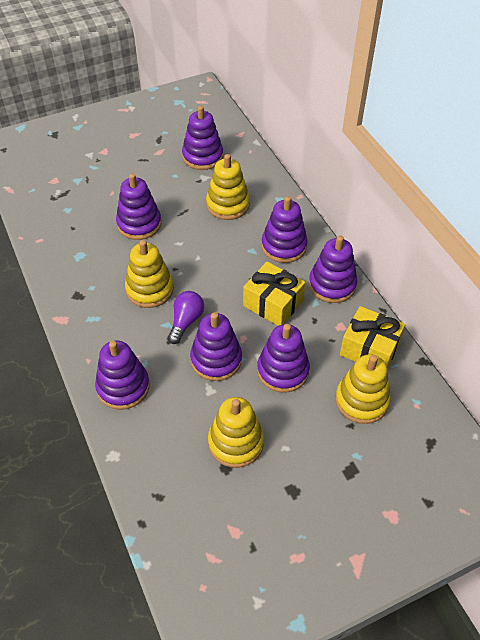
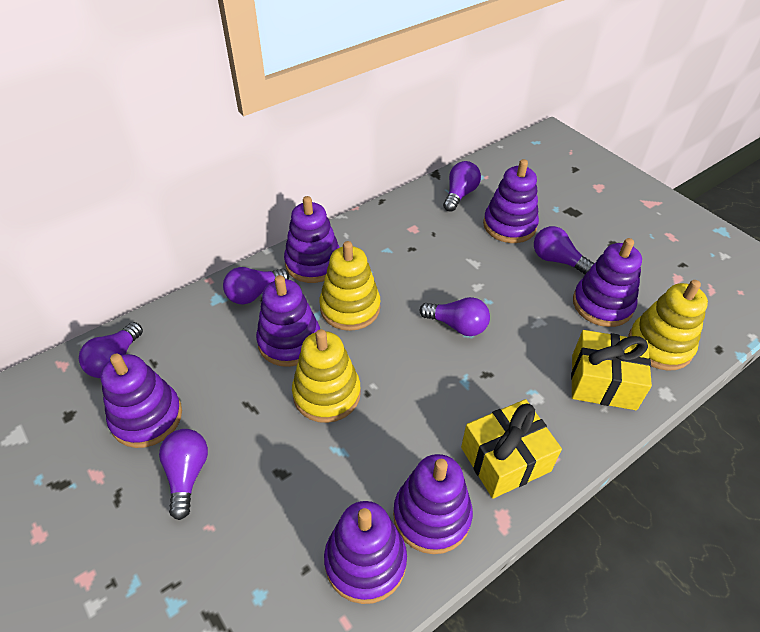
purple light bulb: [168,291,204,344] = 1 -> [79,322,143,378] [159,429,208,520] [223,267,289,304] [420,297,490,336] [443,161,481,212] [534,226,594,275] = 6
yellow stacking toy: [125,240,174,308] [206,154,250,220] [208,397,264,468] [335,354,391,424] = 4 -> [292,329,361,423] [319,241,380,331] [628,280,708,371] = 3

